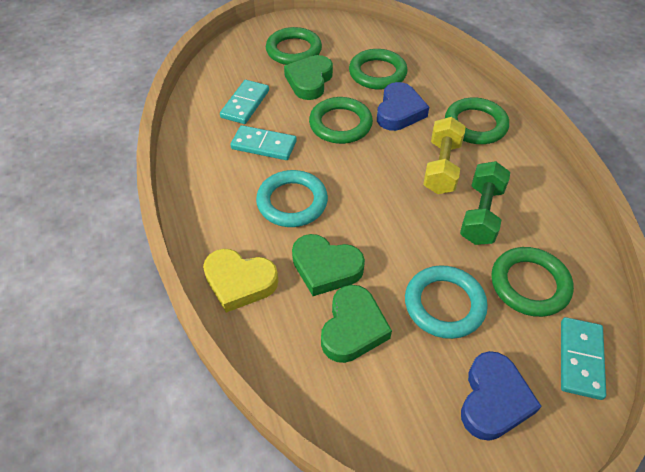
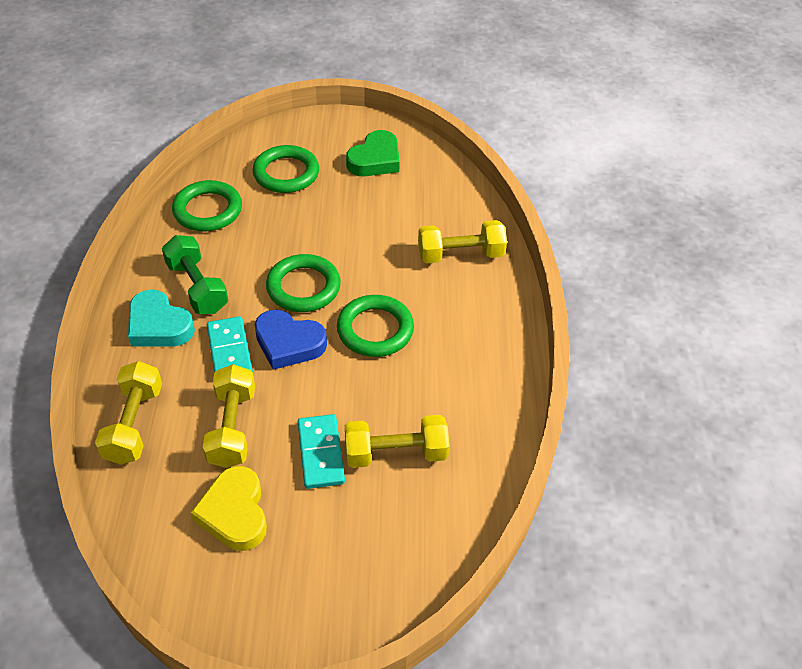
blue heart: [377,82,429,131] [461,351,542,441] = 2 -> [255,310,327,370] = 1
green heart: [284,55,333,100] [292,234,365,296] [321,285,392,363] = 3 -> [346,130,400,176] = 1
green ring: [266,27,322,65] [309,97,373,144] [349,49,408,90] [445,97,509,144] [491,247,574,317] = 5 -> [172,180,242,231] [253,145,319,193] [266,254,341,312] [337,295,414,357] = 4
turquoise domino: [220,80,269,124] [230,125,297,160] [561,317,606,400] = 3 -> [207,316,253,372] [298,414,345,489] = 2
turquoise heart: none = 0 -> [128,289,195,347] = 1
turquoise ring: [256,170,328,227] [405,265,488,339] = 2 -> none = 0
yellow dumbbell: [423,117,466,194] = 1 -> [95,361,162,465] [203,364,255,468] [345,415,449,468] [418,220,507,263] = 4

